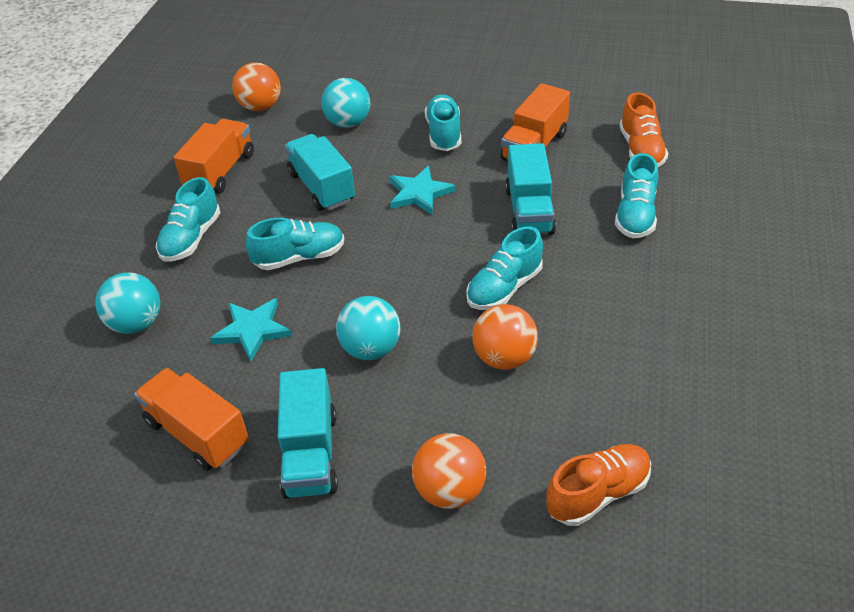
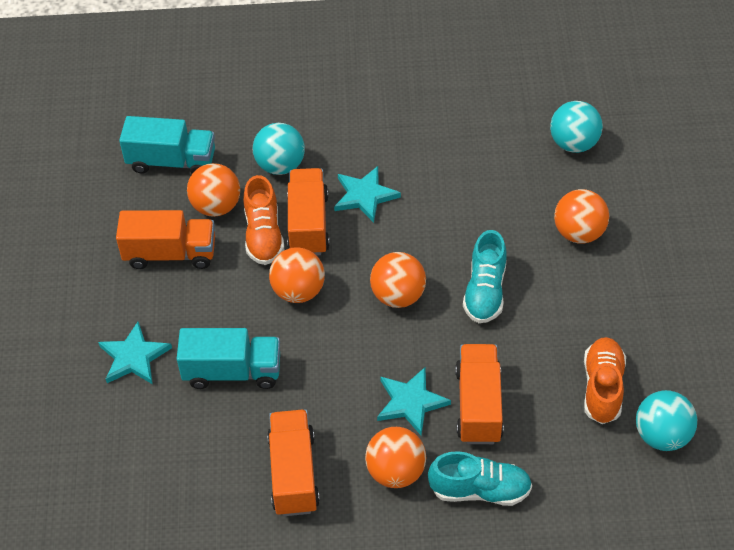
orange ball: [232,62,281,111] [412,433,486,509] [472,304,538,370] = 3 -> [187,163,240,217] [269,247,325,303] [365,427,426,488] [370,252,426,308] [554,189,609,244] = 5
orange truck: [134,368,249,471] [174,119,254,194] [500,83,570,160] = 3 -> [116,210,215,269] [267,409,320,516] [287,168,330,255] [455,344,504,444] = 4
turquoise shoe: [156,177,221,261] [246,218,344,270] [425,94,461,151] [466,227,543,310] [615,153,659,238] = 5 -> [428,451,532,506] [463,230,506,323] = 2
turquoise star: [210,298,292,361] [390,166,456,215] = 2 -> [98,322,172,384] [334,166,401,223] [377,367,451,435] = 3
turquoise truck: [278,368,338,499] [285,134,355,211] [505,143,556,235] = 3 -> [119,116,215,174] [177,328,280,389] = 2

